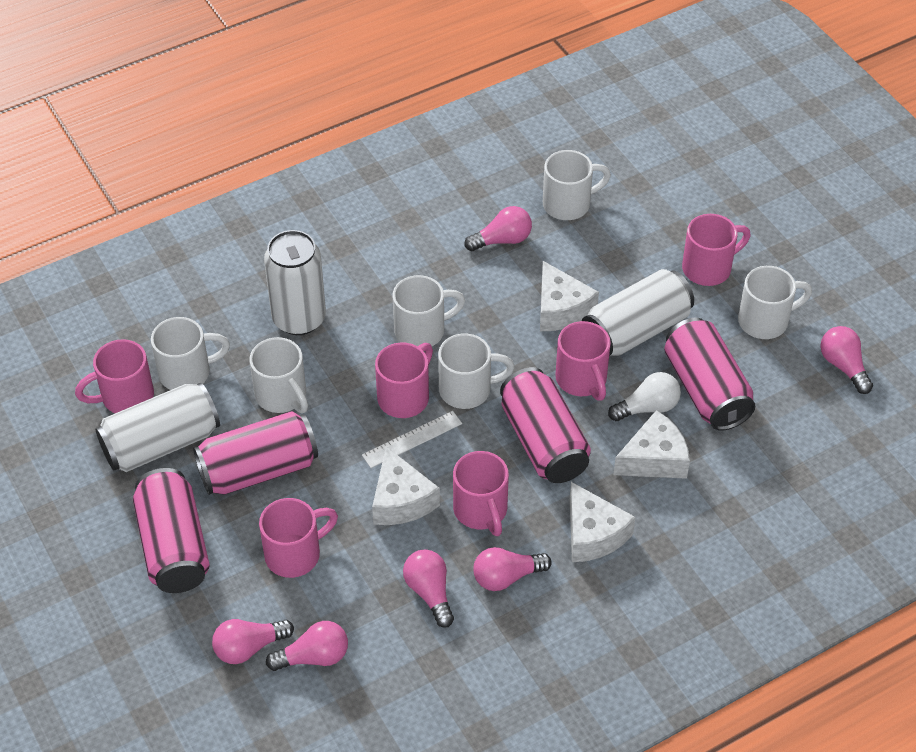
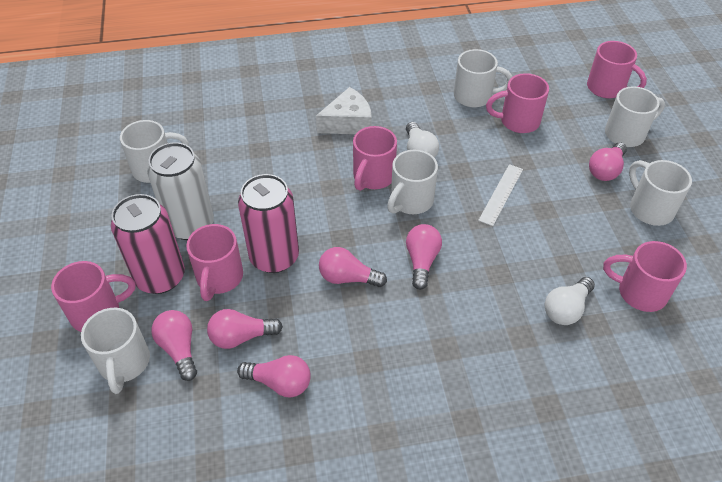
pink can: [133,468,210,593] [193,411,318,495] [500,367,591,483] [664,318,756,430] = 4 -> [111,194,185,294] [238,174,299,273] = 2
white can: [96,383,220,472] [264,230,326,335] [582,269,694,356] = 3 -> [147,142,214,240] = 1
white cheese: [372,446,440,525] [540,261,599,331] [569,482,635,562] [613,410,690,479] = 4 -> [316,87,372,134] = 1
white light bulb: [608,372,681,421] = 1 -> [406,122,439,158] [545,277,595,325] = 2

